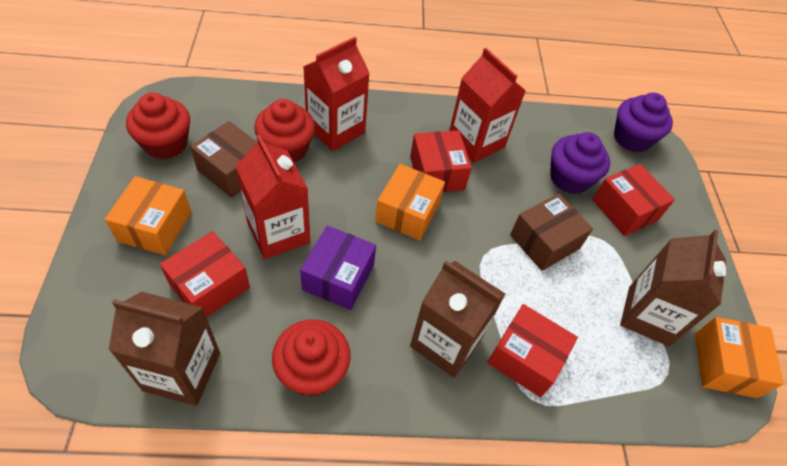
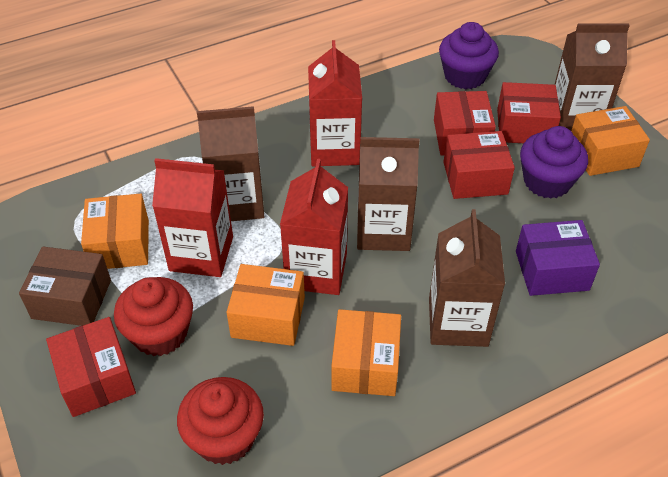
brown box: [190,121,257,198] [510,194,593,271] = 2 -> [19,247,111,326] = 1
brown carton: [109,291,220,406] [410,261,505,378] [620,229,726,346] = 3 -> [197,106,264,221] [357,137,419,251] [429,209,505,347] [554,23,630,131] = 4
orange box: [105,176,191,255] [375,164,445,241] [695,317,784,398] = 3 -> [81,193,149,269] [227,264,305,346] [331,309,401,396] [571,106,650,176] = 4
red cupcake: [126,93,190,159] [254,99,315,162] [272,319,351,396] = 3 -> [114,277,193,356] [177,377,264,465] = 2

